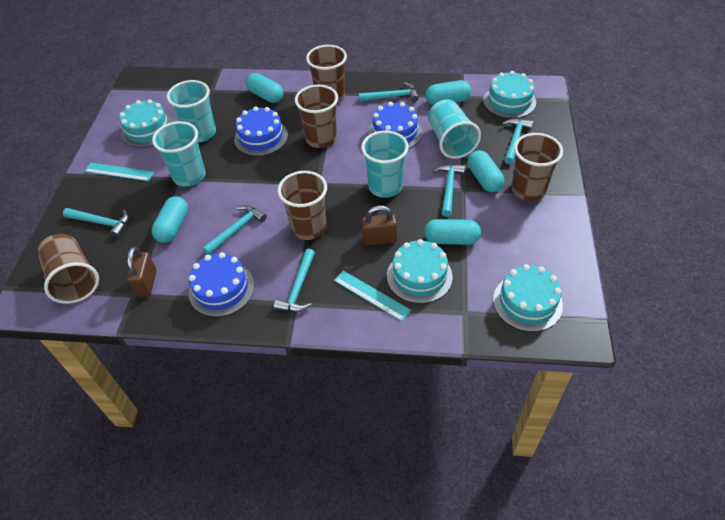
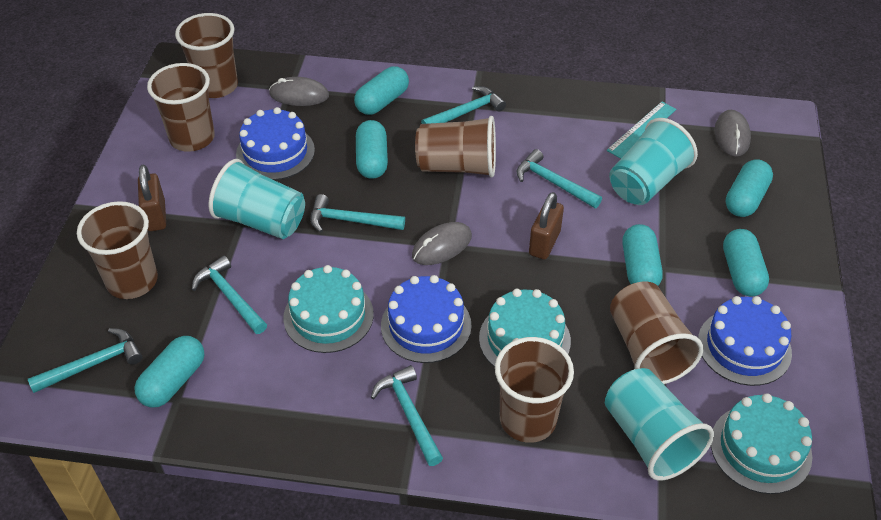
brown cup: [38,234,99,304] [278,171,327,240] [295,85,338,148] [306,45,347,104] [511,133,563,201] = 5 -> [77,201,158,299] [147,63,215,152] [175,13,238,98] [415,116,496,178] [495,337,574,443] [610,281,703,384] = 6
grey mouse: none = 0 -> [269,77,329,106] [412,222,472,265] [715,110,751,157] = 3
turquoise cake: [120,99,173,148] [387,239,453,304] [483,71,536,119] [493,264,563,332] = 4 -> [283,265,374,353] [479,289,571,367] [711,393,812,494] = 3
turquoise capsule: [151,196,188,243] [246,73,283,103] [424,219,481,245] [425,80,471,105] [468,150,504,192] = 5 -> [134,336,204,408] [354,66,409,115] [356,120,388,179] [622,224,663,286] [723,229,769,297] [726,159,773,217] = 6
turquoise cup: [152,121,206,187] [167,80,216,142] [361,131,409,198] [428,99,481,159] = 4 -> [209,159,305,239] [605,368,714,481] [609,118,698,205] = 3
turquoise ruler: [84,163,154,181] [334,271,411,321] = 2 -> [607,102,676,159] = 1

